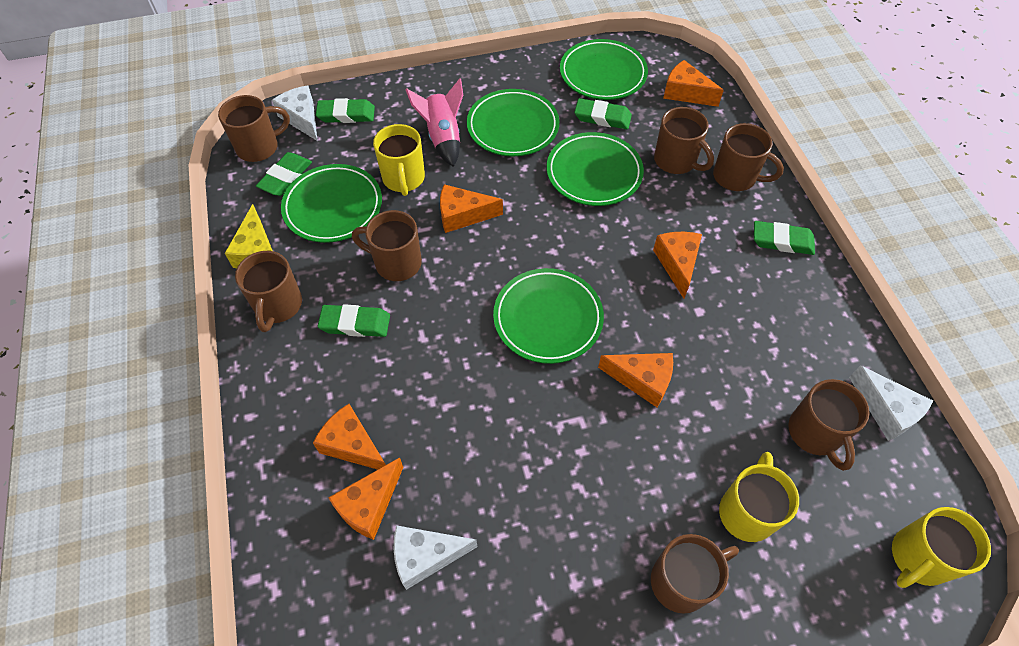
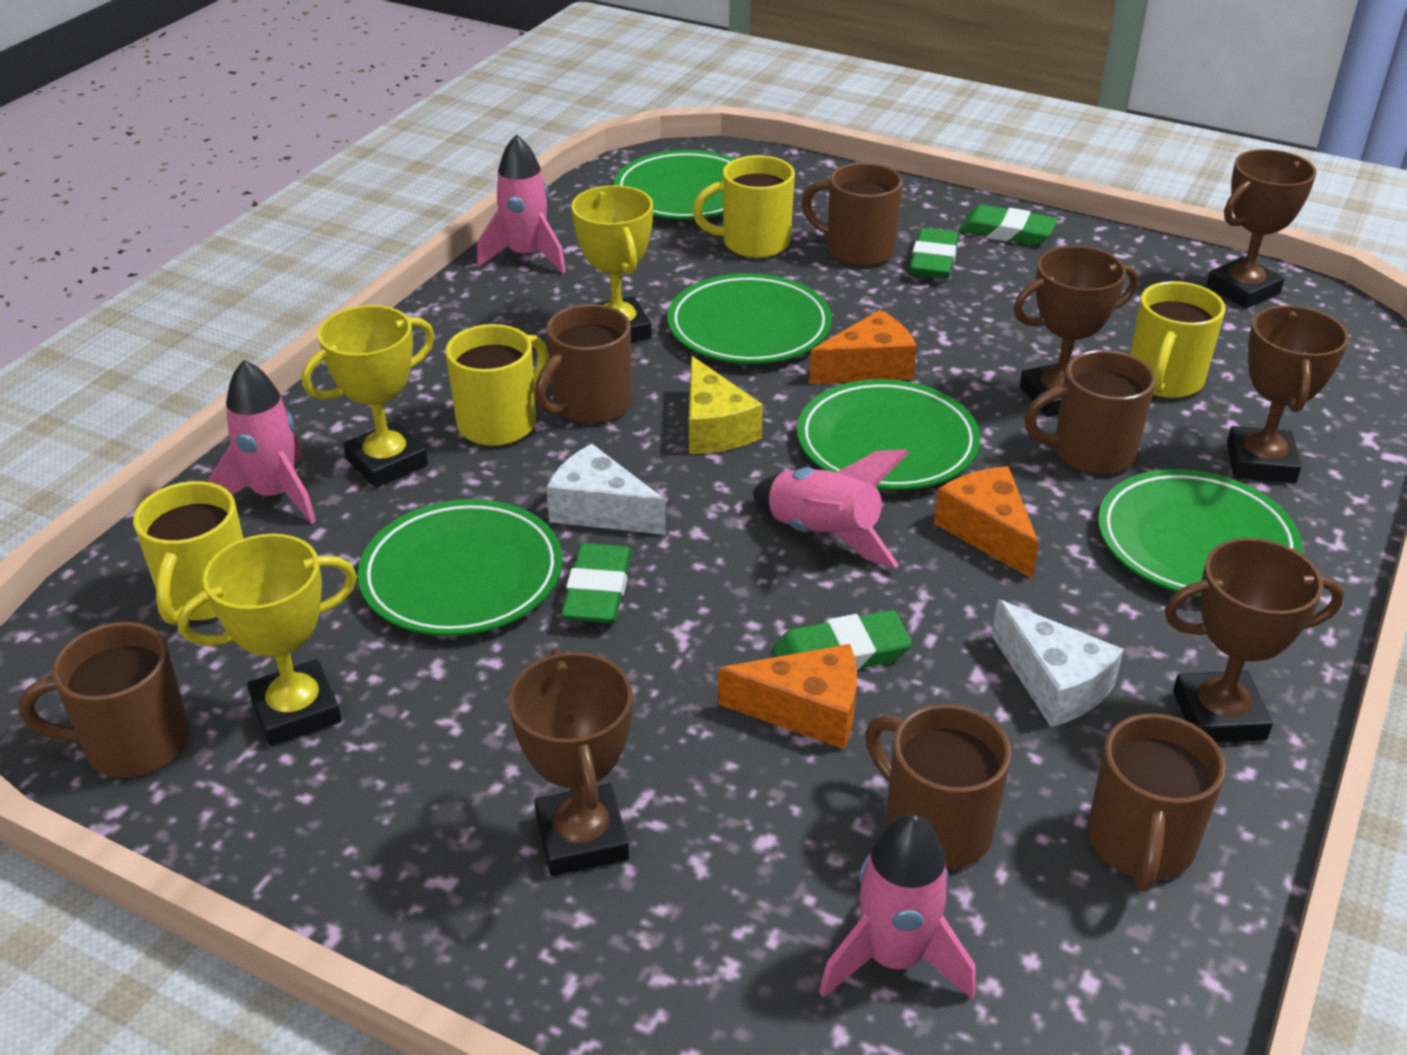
brown mug: [218,95,290,162] [235,251,302,332] [352,210,422,281] [651,534,739,614] [654,107,714,174] [713,123,784,191] [788,379,869,471] = 7 -> [19,622,190,778] [534,304,631,424] [802,163,903,266] [865,704,1012,869] [1024,350,1156,474] [1087,713,1226,892] = 6
brown trophy: none = 0 -> [508,649,633,876] [1013,246,1138,417] [1164,538,1344,743] [1206,149,1317,308] [1227,305,1349,483] = 5
green eraser: [256,152,312,196] [316,98,375,123] [318,304,390,337] [574,98,632,129] [754,221,815,255] = 5 -> [561,543,632,623] [773,610,912,671] [910,228,959,279] [959,205,1058,245] = 4
orange cheese: [313,404,386,470] [328,457,403,540] [440,184,503,233] [598,353,673,407] [653,232,702,299] [663,60,724,107] = 6 -> [718,644,857,749] [809,310,917,384] [934,466,1039,579] = 3
pink rocket: [406,78,463,167] = 1 -> [208,360,316,524] [477,134,566,273] [752,449,909,568] [819,814,976,1000] = 4
white cheese: [272,85,318,141] [394,525,477,590] [849,365,933,441] = 3 -> [546,444,666,535] [992,600,1124,727] = 2
yellow mug: [373,124,425,196] [719,452,799,542] [892,507,991,588] = 3 -> [133,481,243,625] [445,324,549,446] [692,155,795,258] [1130,281,1226,398] = 4
yellow trophy: none = 0 -> [177,534,357,746] [302,305,435,488] [571,185,653,342] = 3

